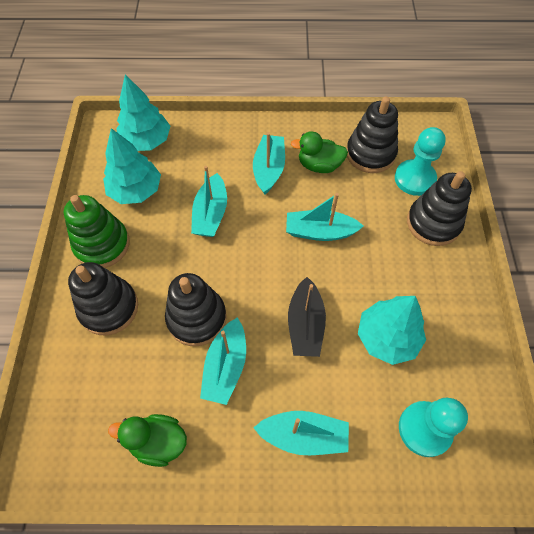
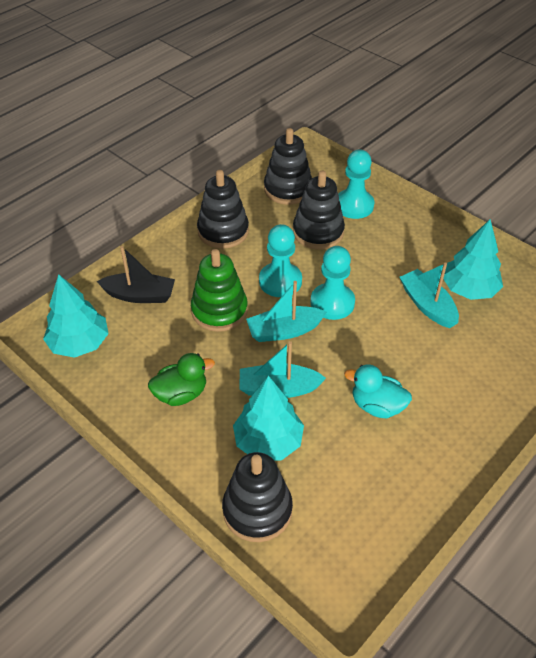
green duck: [108,414,187,467] [291,131,348,173] = 2 -> [148,353,215,406] = 1
turquoise boat: [191,166,227,237] [200,317,246,405] [253,132,285,195] [253,411,349,455] [286,193,364,241] = 5 -> [239,341,326,398] [246,281,327,342] [400,262,459,328] = 3
turquoise duck: none = 0 -> [344,364,412,418] = 1
turquoise pawn: [395,127,446,196] [399,398,468,457] = 2 -> [259,224,302,297] [311,246,355,320] [338,150,375,219] = 3

